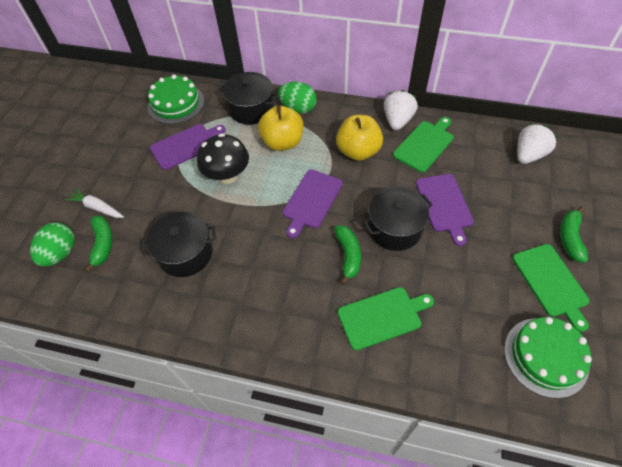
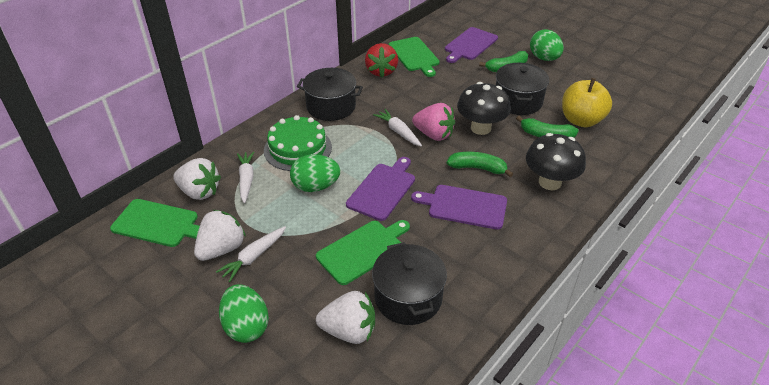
black mushroom: [197,133,249,184] = 1 -> [457,82,511,135] [526,133,586,190] = 2
green cake: [148,75,204,124] [504,317,592,398] = 2 -> [264,115,332,171] = 1
green egg: [30,222,75,267] [278,82,317,114] = 2 -> [219,284,269,343] [290,154,340,192] [530,29,564,61] = 3
pink strawberry: none = 0 -> [412,103,455,141] = 1
red strawberry: none = 0 -> [365,43,398,77] = 1
white carrot: [65,188,124,218] = 1 -> [216,226,286,282] [237,152,254,203] [373,109,422,146] = 3
white strawberry: [384,90,418,130] [517,123,557,164] = 2 -> [173,158,221,200] [194,210,246,261] [316,291,375,344] = 3
yellow apple: [258,106,303,151] [336,115,383,161] = 2 -> [562,78,612,127] = 1

